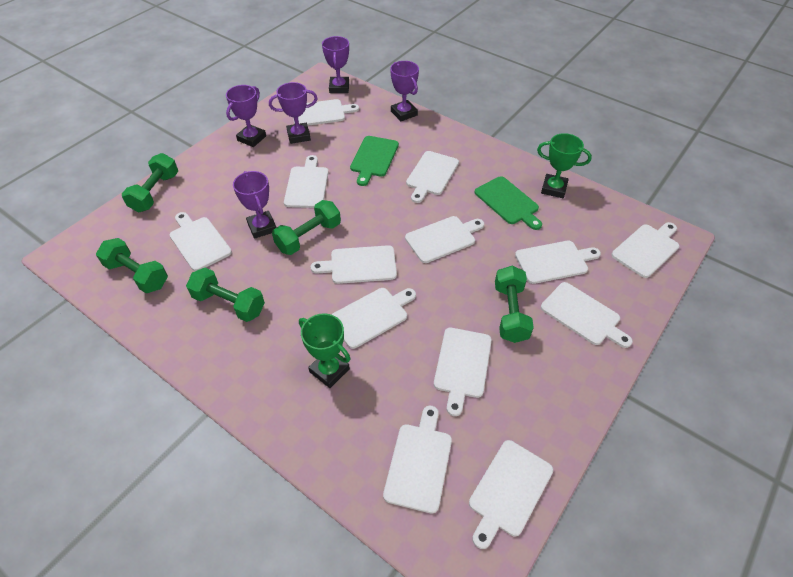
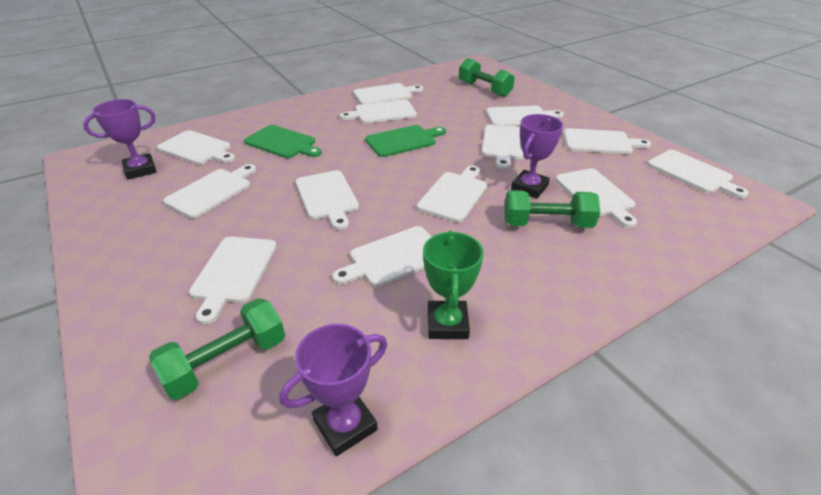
green dumbbell: [96,238,168,293] [122,153,178,212] [186,268,265,322] [272,200,341,255] [495,266,534,343] = 5 -> [149,298,285,400] [459,58,515,97] [504,190,600,228] = 3
green trophy: [299,313,350,388] [537,133,592,198] = 2 -> [423,231,484,339] = 1
purple trophy: [226,85,266,147] [233,171,276,239] [269,82,318,144] [322,36,349,93] [390,61,419,121] = 5 -> [83,99,156,180] [279,324,387,456] [511,114,563,199] = 3

